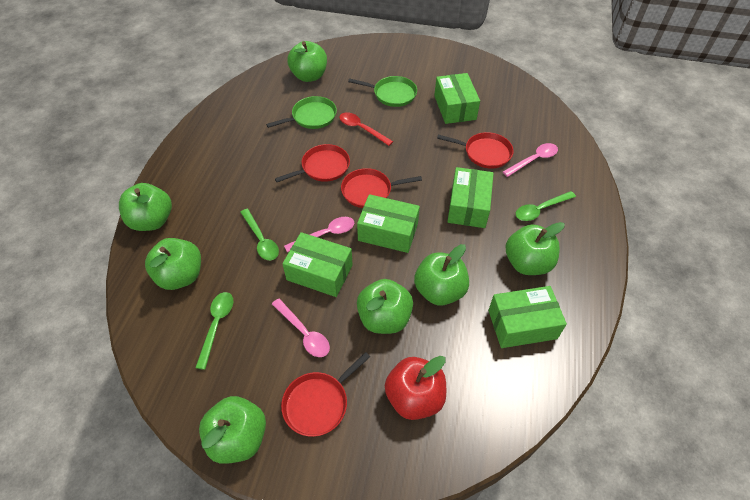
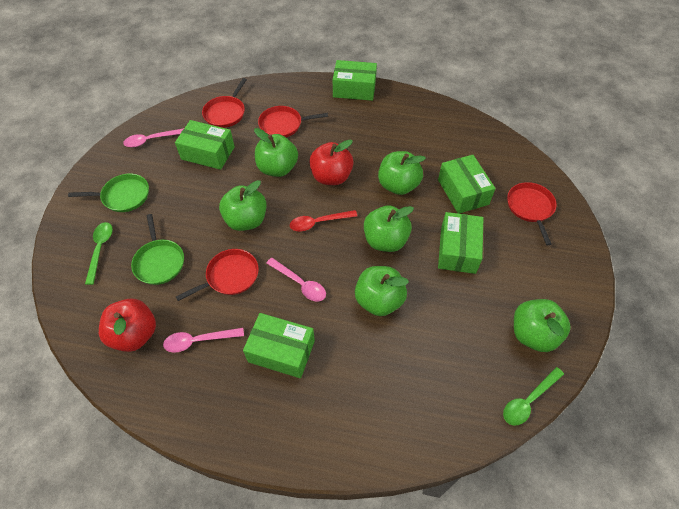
green apple: [119,183,172,231] [145,238,201,290] [199,396,266,464] [287,41,327,82] [357,279,413,334] [414,244,469,306] [505,222,565,275] = 7 -> [219,180,267,231] [254,128,298,177] [355,266,409,316] [364,205,414,252] [378,151,426,195] [514,299,571,352] = 6
green spoon: [195,292,233,370] [240,209,279,260] [516,191,576,221] = 3 -> [85,222,113,285] [503,367,564,425] = 2
red apple: [385,356,446,420] = 1 -> [99,299,156,352] [309,140,354,185] = 2

